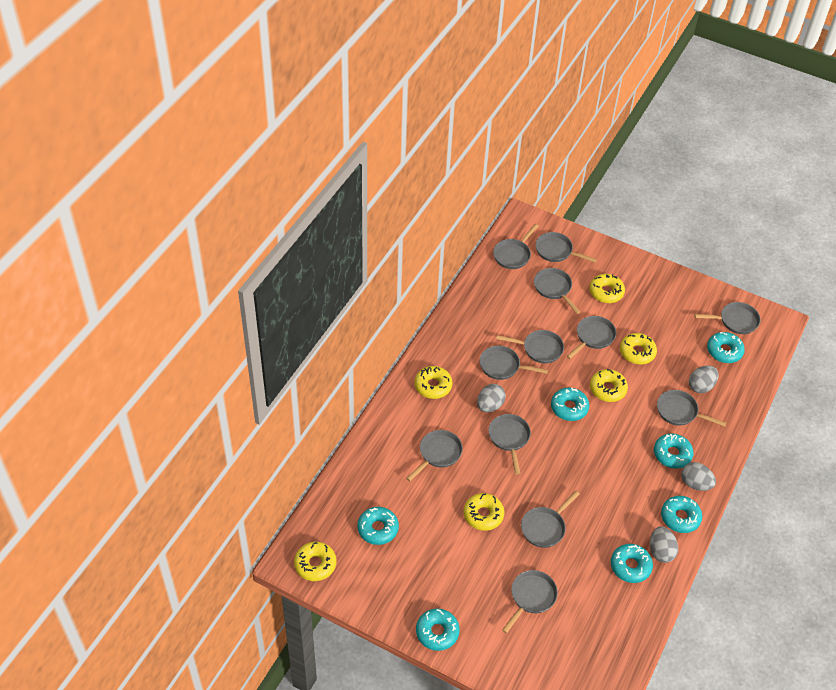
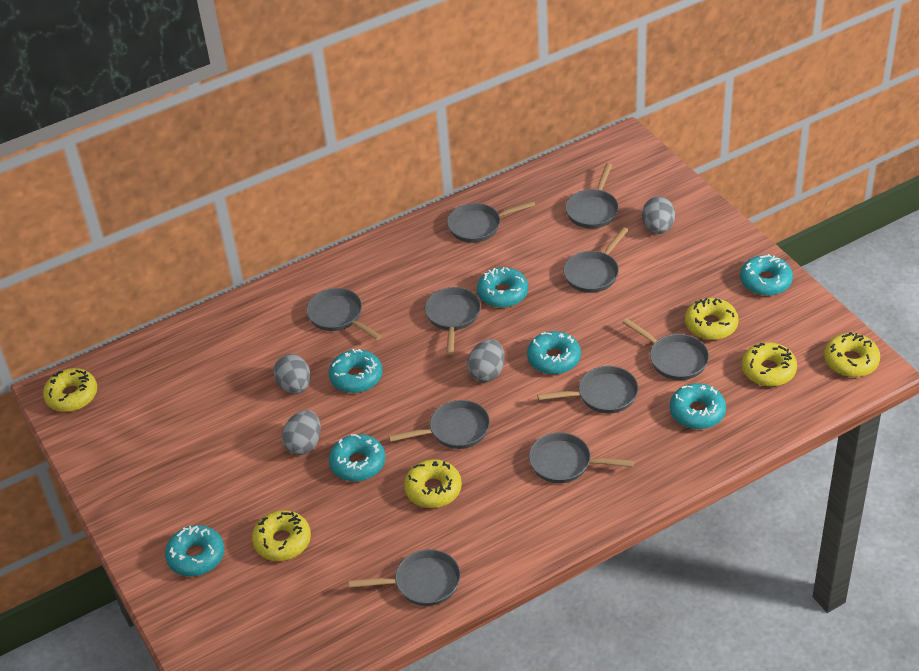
grey pan: [406,430,463,481] [480,346,548,380] [489,414,531,474] [493,224,538,269] [496,330,564,363] [502,570,558,633] [521,491,580,548] [534,268,580,314] [535,232,597,263] [566,316,616,359] [657,390,726,427] [694,302,761,334] = 12 -> [306,288,382,340] [349,549,461,606] [389,400,490,449] [424,287,481,355] [447,201,535,243] [529,432,634,483] [537,366,638,413] [563,227,628,293] [565,163,619,228] [622,318,709,380] = 10

